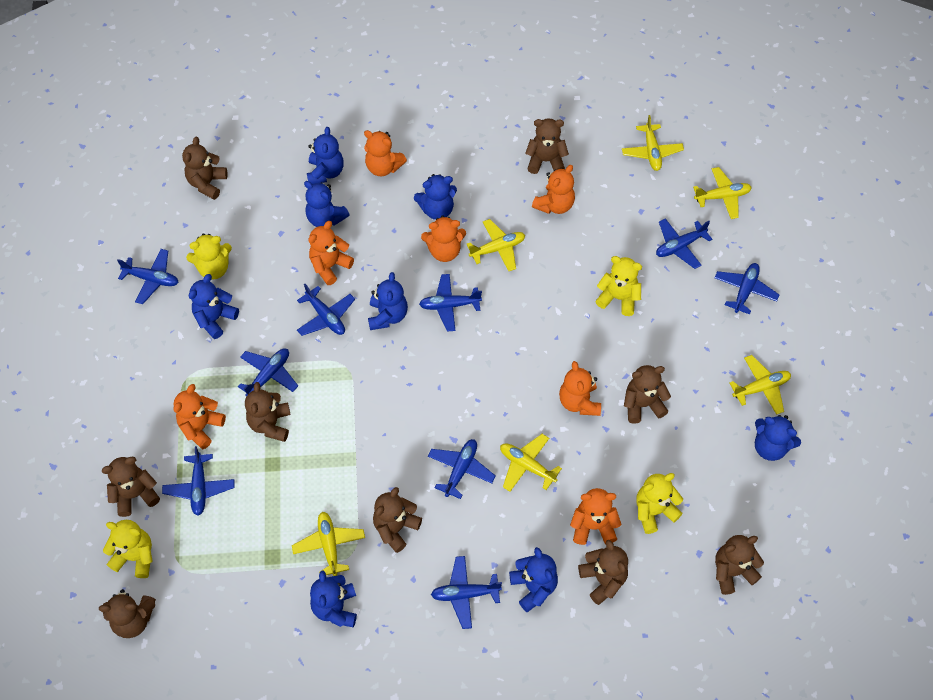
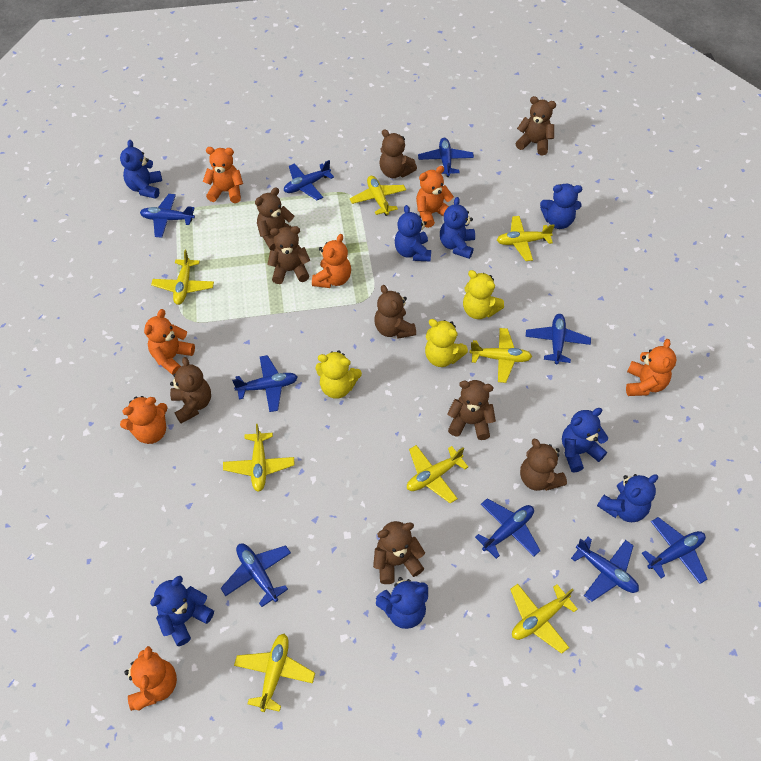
yellow plane: [292,512,365,576] [466,219,525,271] [500,434,562,492] [622,115,684,171] [693,167,752,219] [729,355,791,415] = 6 -> [151,250,214,305] [223,424,294,492] [234,634,315,712] [350,176,406,216] [407,445,468,504] [470,328,532,383] [497,216,555,261] [510,584,578,654] = 8
yellow teddy bear: [103,520,152,578] [186,234,232,280] [595,256,642,316] [636,473,683,534] = 4 -> [315,350,362,399] [425,319,468,367] [463,270,504,319] = 3

